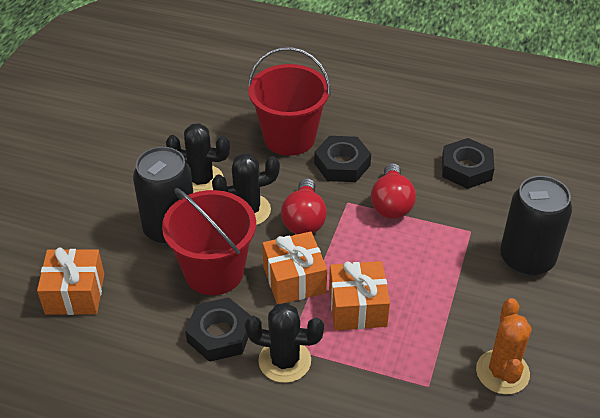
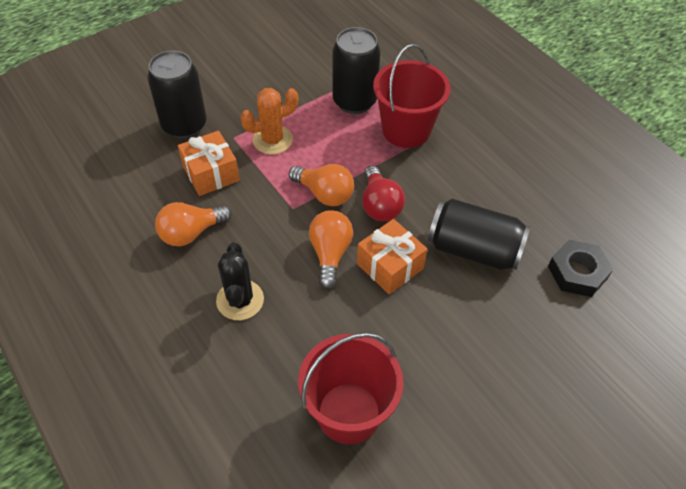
black cactus: [166,123,230,193] [212,153,280,225] [245,303,324,383] = 3 -> [216,242,264,320] = 1
black can: [133,147,193,246] [500,176,572,277] = 2 -> [147,50,207,139] [333,27,381,114] [428,199,530,270] = 3
black nut: [185,297,251,362] [314,136,371,182] [442,138,494,189] = 3 -> [548,240,613,297] = 1
orange gift: [37,247,104,315] [262,231,327,304] [329,261,390,330] = 3 -> [178,131,240,196] [357,219,427,294] = 2
orange light bulb: none = 0 -> [155,202,232,246] [289,164,354,206] [309,210,353,289] = 3
red light bulb: [281,178,327,234] [371,163,416,219] = 2 -> [362,166,405,221] = 1

